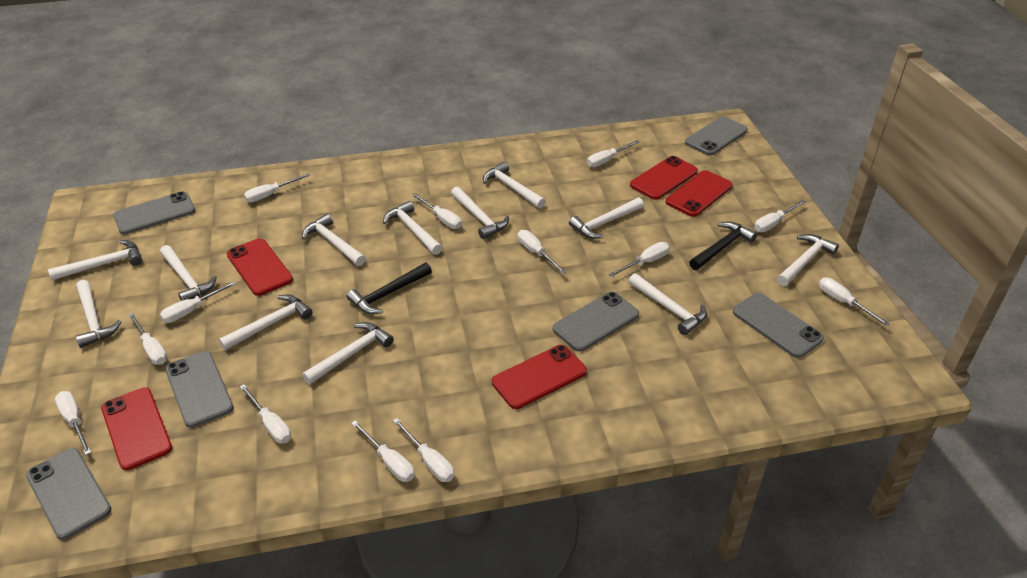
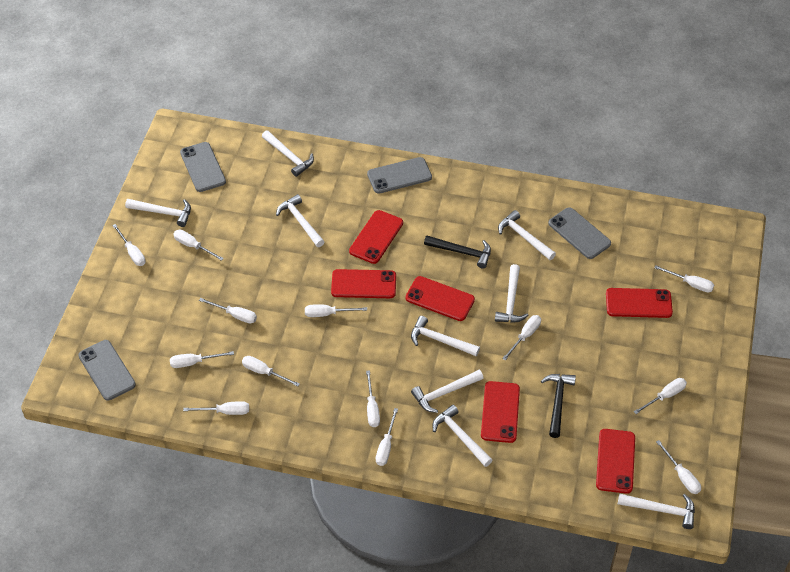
grey phone: [26,448,111,540] [113,191,195,234] [165,351,234,428] [553,292,639,352] [685,116,748,155] [733,293,824,358] = 6 -> [78,340,136,400] [180,142,226,192] [367,157,432,194] [548,207,611,259] = 4
red phone: [101,387,172,470] [227,238,293,296] [492,345,587,409] [630,156,698,200] [665,170,733,217] = 5 -> [331,269,396,298] [349,210,403,264] [405,276,475,321] [481,381,520,443] [596,429,635,494] [606,288,673,318] = 6
white hammer: [48,240,142,281] [75,280,121,348] [160,245,217,301] [219,294,313,350] [302,214,366,266] [302,322,394,385] [383,201,442,255] [451,187,509,239] [483,162,546,208] [569,197,644,239] [628,273,707,335] [777,234,839,286] = 12 -> [125,199,191,227] [262,130,314,177] [276,194,324,247] [411,316,480,356] [411,370,483,413] [432,405,492,467] [495,264,528,323] [498,210,556,260] [618,494,695,529] = 9

